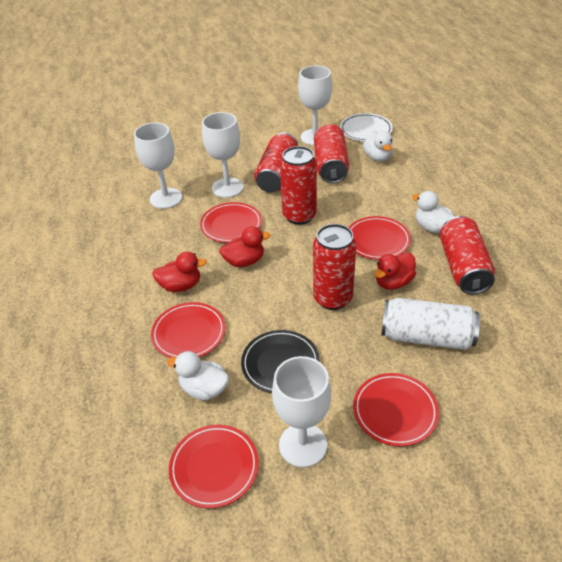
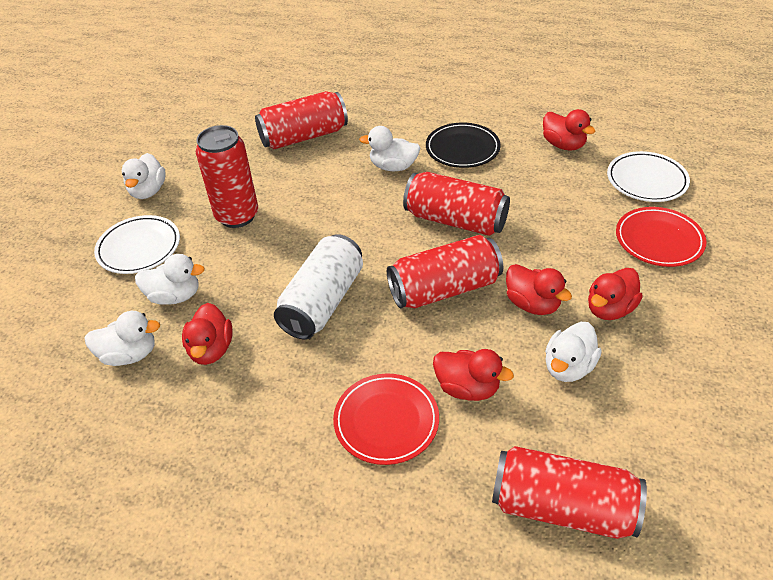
red duck: [152,252,207,292] [219,226,271,267] [374,252,416,290] = 3 -> [182,303,233,365] [433,349,514,401] [506,264,572,315] [543,109,595,151] [588,268,643,320] = 5
red plate: [151,302,225,358] [169,425,259,508] [200,202,262,243] [348,216,411,260] [353,373,439,446] = 5 -> [333,373,439,465] [616,207,706,267] = 2
white duck: [167,351,229,400] [363,131,393,162] [412,191,455,233] = 3 -> [85,311,160,366] [122,153,166,199] [135,254,205,305] [359,126,420,171] [545,322,602,382] = 5
white goblet: [134,123,182,209] [202,112,244,198] [272,356,331,468] [298,66,332,145] = 4 -> none = 0
white plate: [340,113,393,142] = 1 -> [94,215,180,274] [607,151,690,202] = 2

